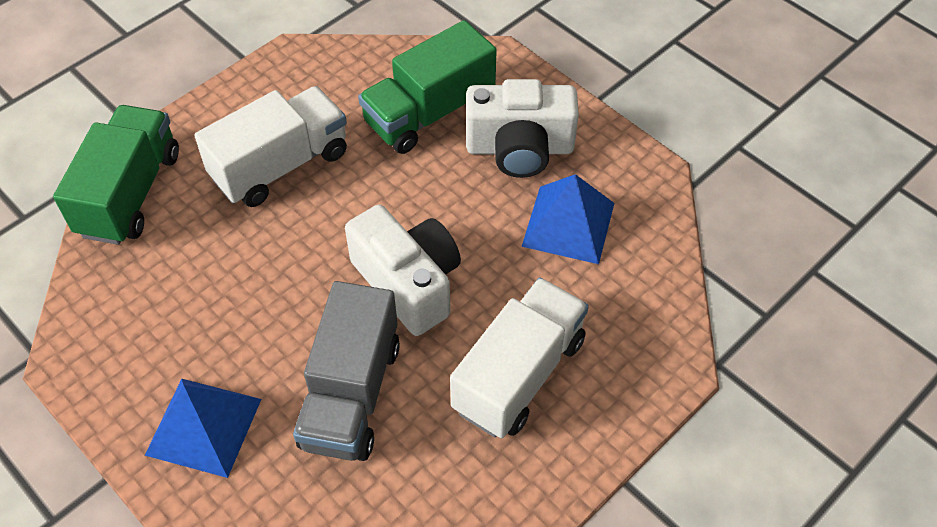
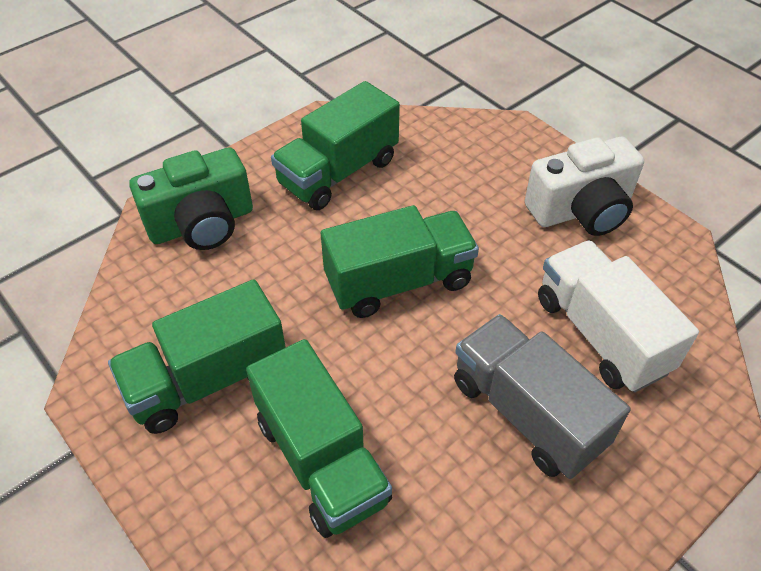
blue pyramid: [145,379,261,478] [522,174,614,264] = 2 -> none = 0
green camera: none = 0 -> [129,147,253,250] = 1
green truck: [53,105,179,245] [358,20,497,154] = 2 -> [108,279,286,434] [246,339,392,538] [271,81,400,210] [321,205,479,318] = 4
white camera: [345,205,461,336] [466,79,579,178] = 2 -> [525,137,644,236] = 1
white truck: [194,86,347,207] [450,278,589,438] = 2 -> [538,240,699,392] = 1

